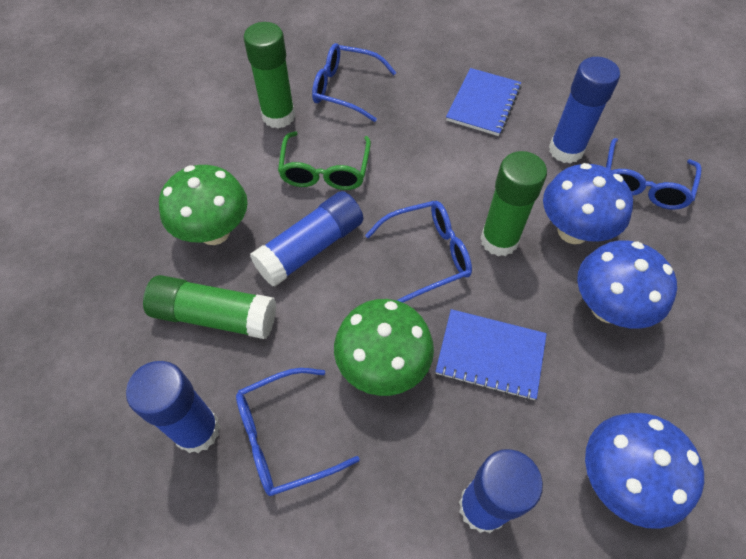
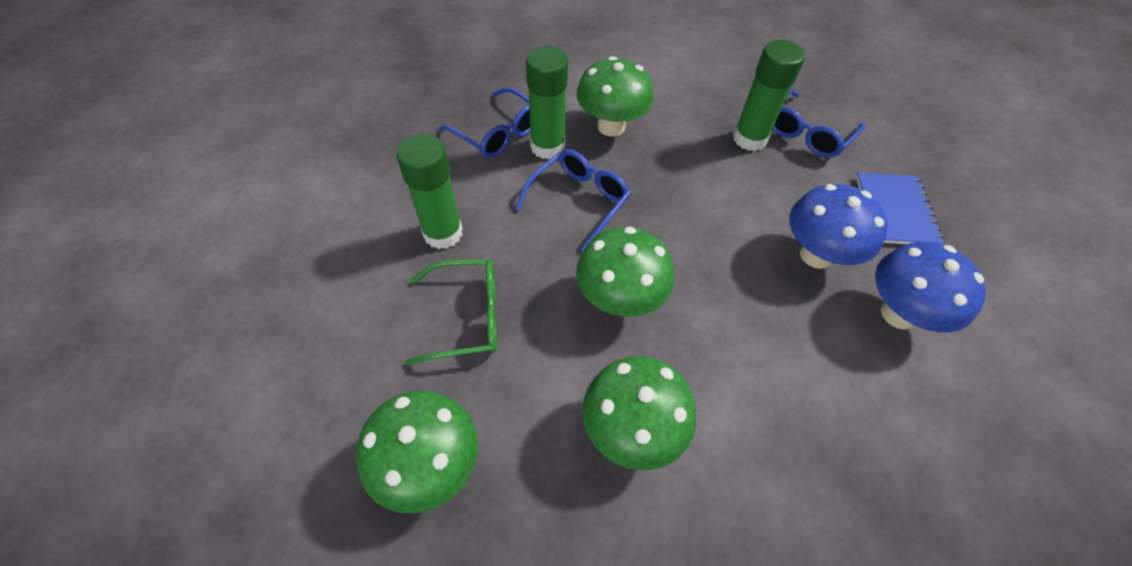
blue glasses: [236,368,360,496] [312,43,396,122] [365,201,472,303] [606,138,702,210] = 4 -> [439,87,531,158] [516,149,631,251] [772,89,865,158] = 3
blue glue stick: [126,361,220,453] [250,191,363,287] [459,449,543,533] [549,57,620,164] = 4 -> none = 0
blue mushroom: [543,163,633,244] [577,240,677,329] [585,413,704,529] = 3 -> [789,184,888,269] [875,242,986,333] = 2
blue notebook: [435,309,547,400] [446,68,521,136] = 2 -> [856,173,944,244] = 1
green mushroom: [159,165,248,245] [334,299,434,396] = 2 -> [356,391,478,513] [576,56,654,137] [576,227,674,317] [582,356,696,471] = 4

